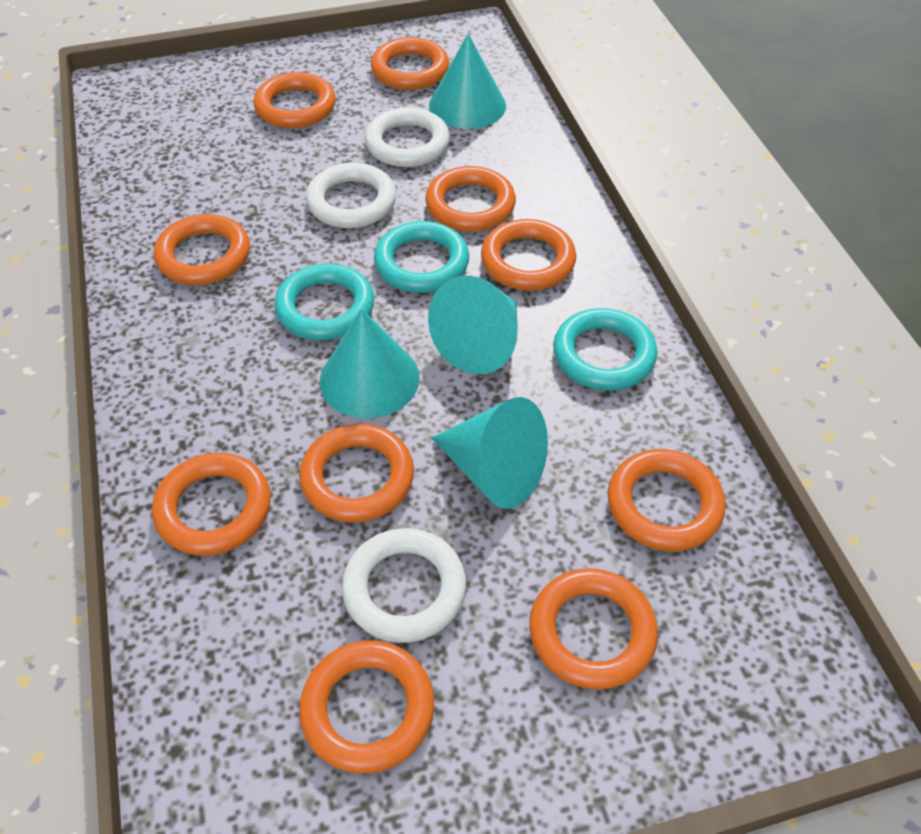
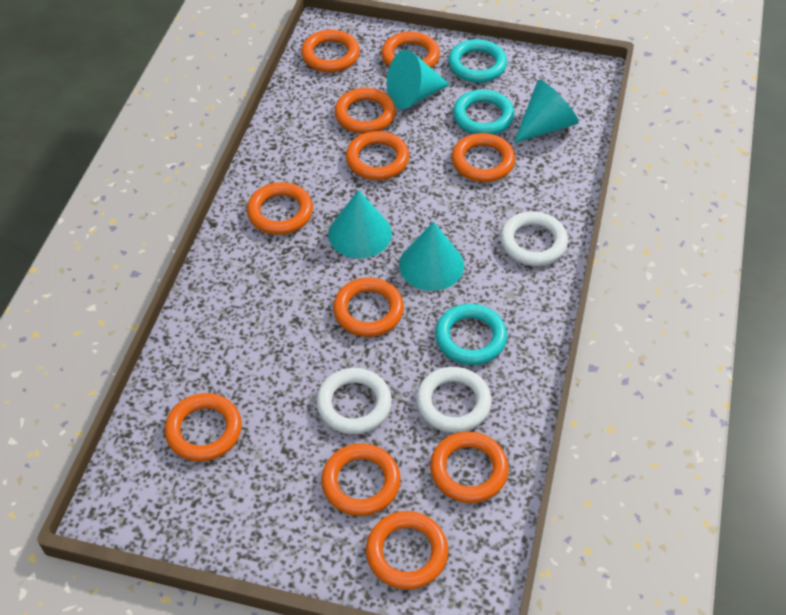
orange ring: [152,453,271,556] [154,214,250,285] [253,72,336,128] [299,424,414,523] [299,640,434,774] [371,37,449,90] [425,166,516,232] [481,219,576,291] [529,568,658,690] [608,449,726,551] = 10 -> [165,393,242,462] [247,182,313,235] [301,30,360,72] [321,443,401,516] [333,277,404,337] [334,88,396,134] [346,131,409,180] [366,511,448,590] [381,31,440,68] [430,431,509,503] [452,133,515,182] = 11

